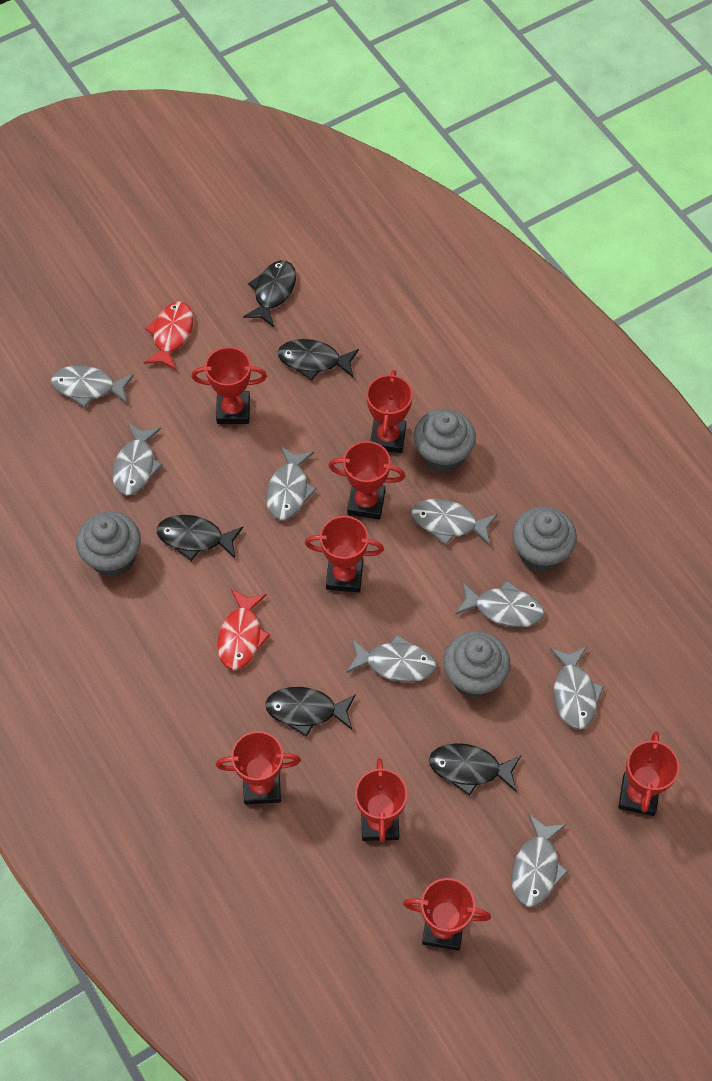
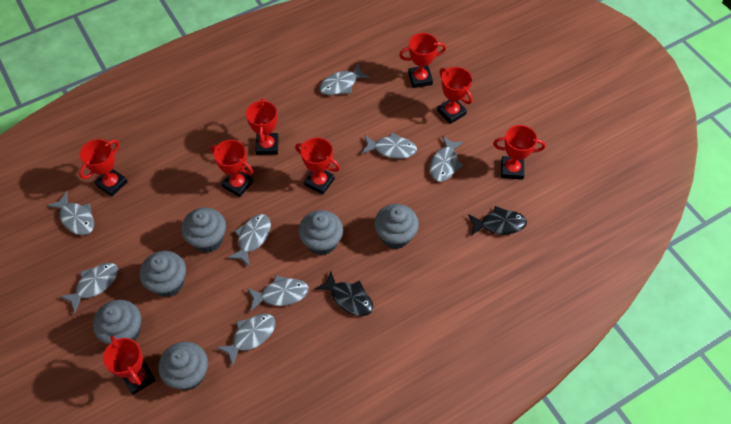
black fish: [157,515,243,561] [243,260,296,327] [265,687,356,737] [278,339,359,381] [429,743,521,796] = 5 -> [315,271,373,316] [468,206,527,236] = 2
grey cupcake: [76,511,141,577] [414,409,476,473] [443,631,510,698] [512,506,577,572] = 4 -> [93,300,141,344] [140,251,186,297] [158,342,208,390] [181,208,226,253] [298,210,343,255] [374,204,419,249] = 6
red fish: [144,302,193,370] [217,589,270,670] = 2 -> none = 0

